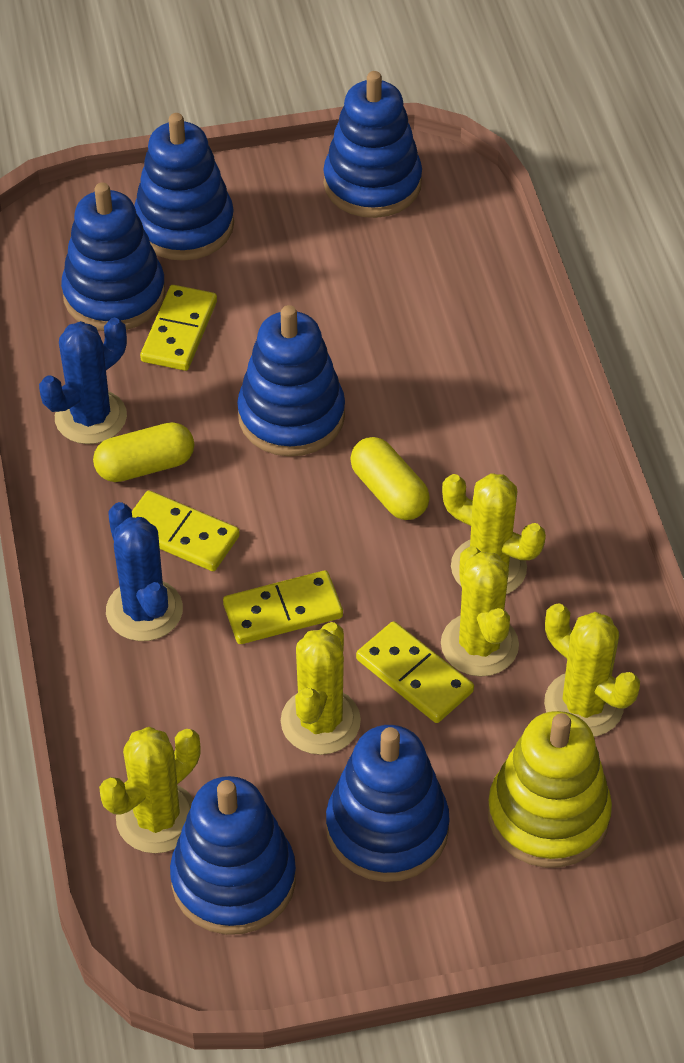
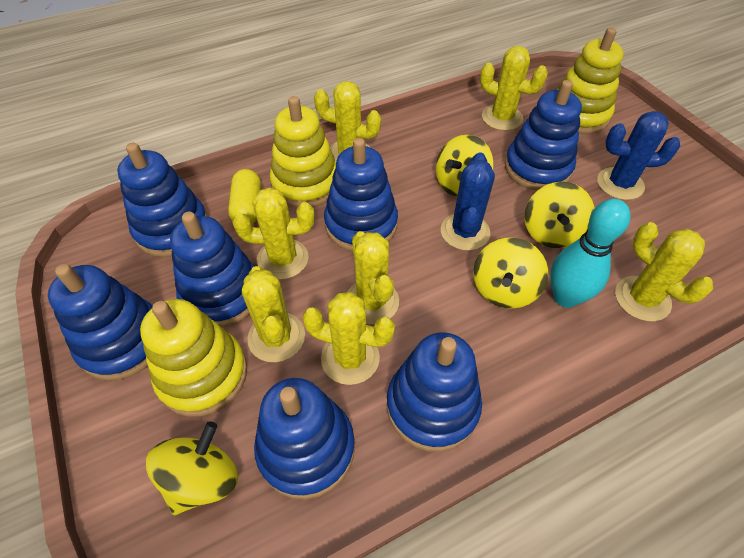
blue stacking toy: [61,182,166,331] [134,113,234,261] [170,776,296,935] [237,305,345,456] [323,71,422,218] [326,725,450,882] = 6 -> [48,264,153,381] [117,143,207,257] [170,212,255,328] [254,378,355,500] [324,138,398,251] [387,332,482,452] [505,80,582,191] = 7
turquoise bowling pin: none = 0 -> [550,199,631,308] = 1
yellow cactus: [99,727,201,854] [281,622,361,755] [441,546,519,677] [442,473,546,594] [544,603,640,737] = 5 -> [232,187,314,280] [242,266,305,362] [302,292,395,385] [314,81,381,161] [347,231,399,325] [480,46,548,131] [615,222,713,321] = 7
yellow capsule: [93,422,194,482] [350,437,430,520] = 2 -> [228,169,261,224] = 1
yellow domino: [132,490,240,571] [140,285,217,371] [223,570,343,644] [356,621,474,723] = 4 -> none = 0
yellow spinning top: none = 0 -> [146,421,238,515] [436,135,493,197] [473,238,548,309] [524,182,595,248] = 4
yellow stacking toy: [487,711,612,868] = 1 -> [140,299,247,417] [270,96,336,208] [557,28,623,134] = 3

